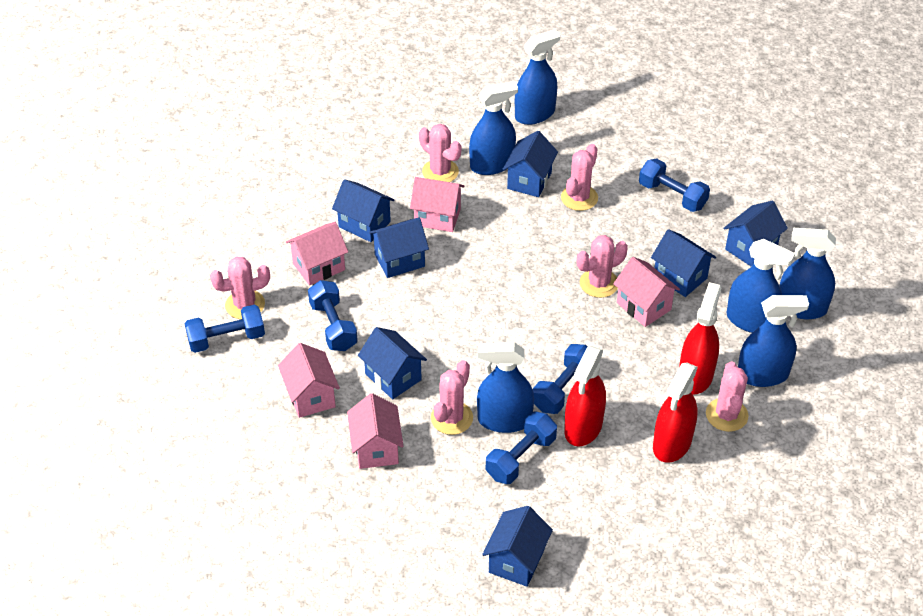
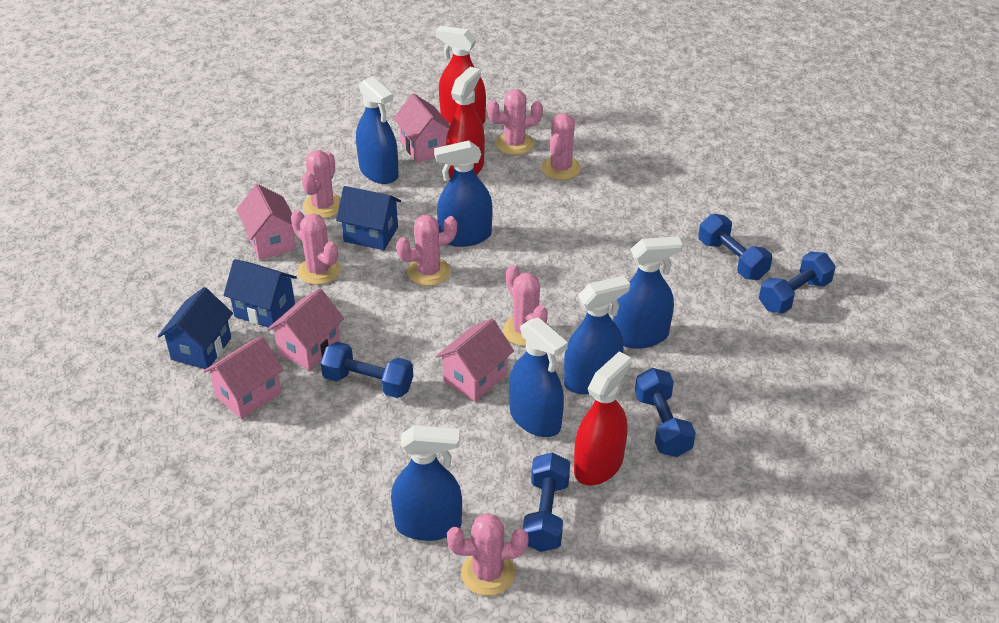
blue house: [332,179,394,242] [358,327,427,399] [369,218,429,278] [482,506,553,587] [503,131,558,197] [651,229,716,297] [723,201,788,266] = 7 -> [158,287,233,369] [224,259,297,327] [336,186,401,250] = 3
pink cactus: [210,257,270,319] [419,124,462,182] [431,360,473,435] [561,144,598,211] [577,235,628,298] [706,361,748,432] = 6 -> [291,210,341,285] [302,150,341,218] [396,215,457,286] [447,513,529,596] [487,89,543,155] [503,265,548,346] [541,113,581,180] = 7

